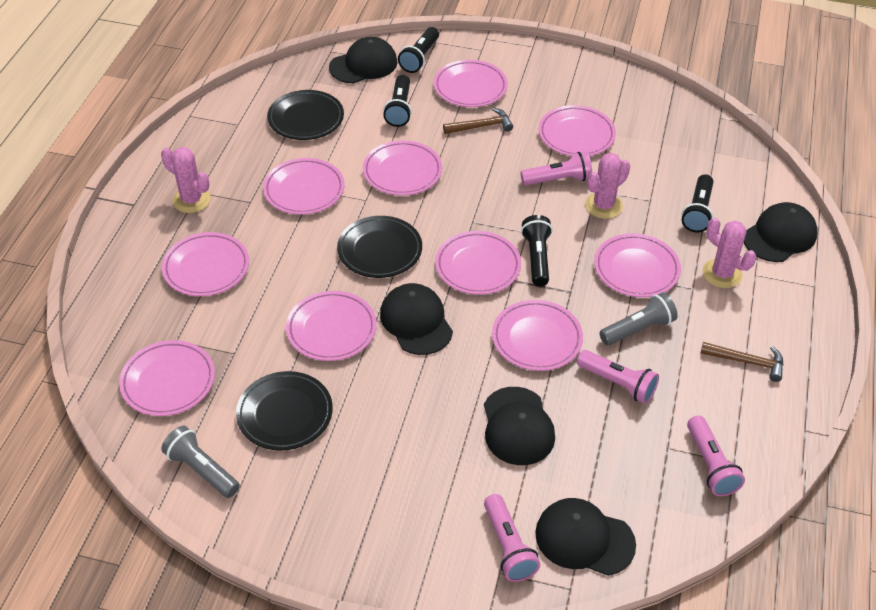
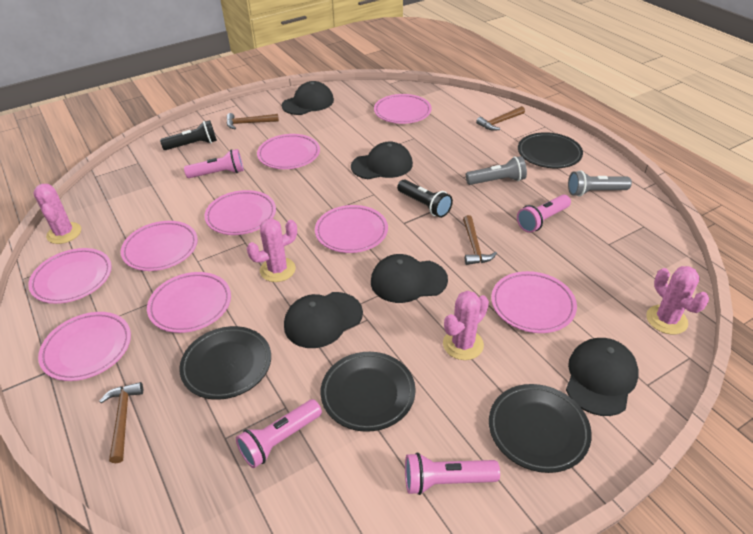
black flashlight: [383,75,412,127] [398,27,439,73] [521,215,553,286] [681,174,713,232] = 4 -> [160,120,217,150] [397,179,453,218] = 2
black plate: [236,371,333,451] [267,90,344,140] [337,216,422,278] = 3 -> [179,326,271,400] [321,352,416,432] [489,384,592,473] [518,132,583,168] = 4
brown hammer: [443,108,513,134] [701,342,784,382] = 2 -> [99,382,143,463] [227,113,279,129] [463,215,497,265] [476,106,525,131] = 4
pink cactus: [161,147,211,213] [585,153,630,219] [703,218,756,288] = 3 -> [34,184,81,244] [247,218,297,282] [443,291,489,360] [646,266,709,335] = 4
pink plate: [119,340,215,416] [162,232,249,296] [263,158,345,215] [286,291,377,361] [363,140,442,195] [434,60,508,107] [435,231,521,295] [492,300,583,371] [538,105,616,156] [594,233,681,297] = 10 -> [28,248,112,304] [38,312,131,381] [121,221,198,271] [147,272,231,333] [204,190,276,235] [257,134,320,169] [315,205,388,253] [374,94,432,124] [491,271,577,333] = 9

